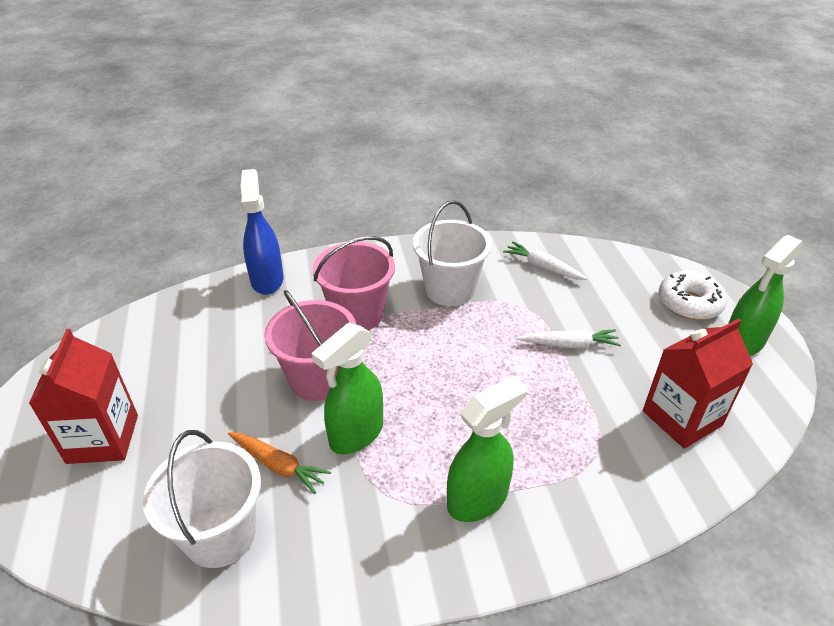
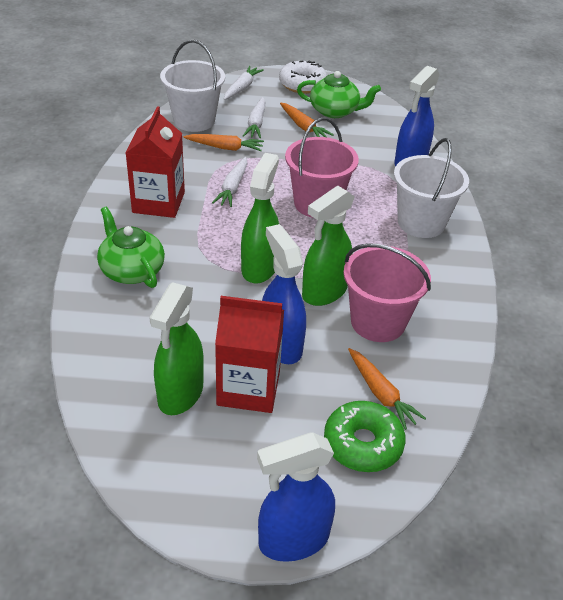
blue spray bottle: [241,169,284,295] = 1 -> [257,432,335,562] [262,224,306,364] [394,66,440,166] = 3
green donut: none = 0 -> [324,401,406,472] = 1
green teapot: none = 0 -> [97,207,165,288] [297,71,381,118] = 2
orange carrot: [228,432,331,494] = 1 -> [183,134,264,151] [280,103,334,137] [348,348,426,430] = 3
white carrot: [503,242,588,280] [517,329,621,348] = 2 -> [212,157,247,207] [224,66,264,100] [243,97,265,138] = 3

